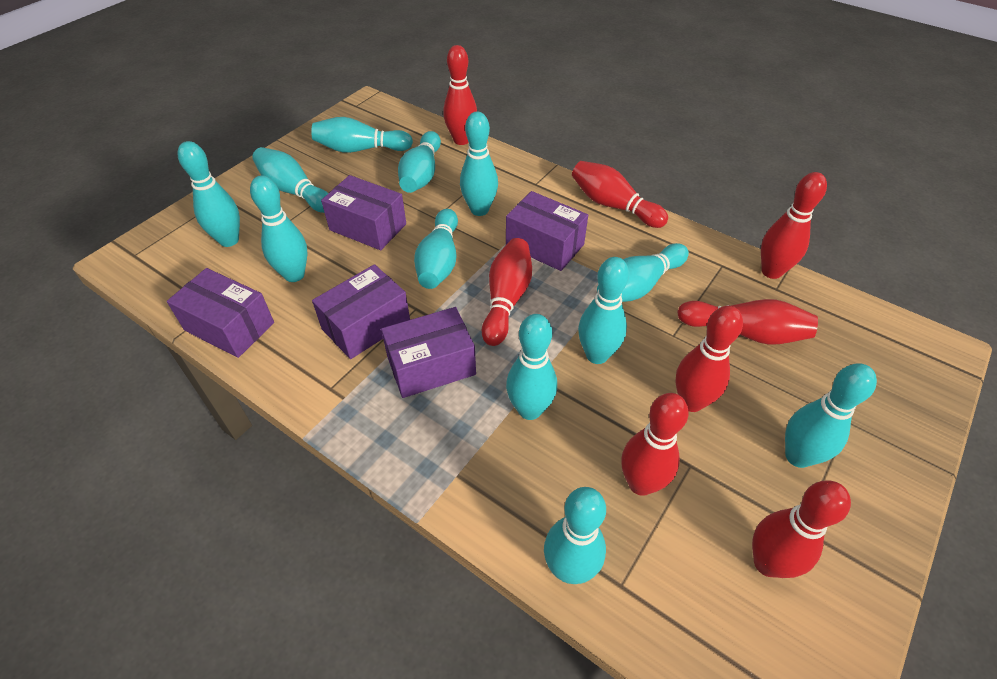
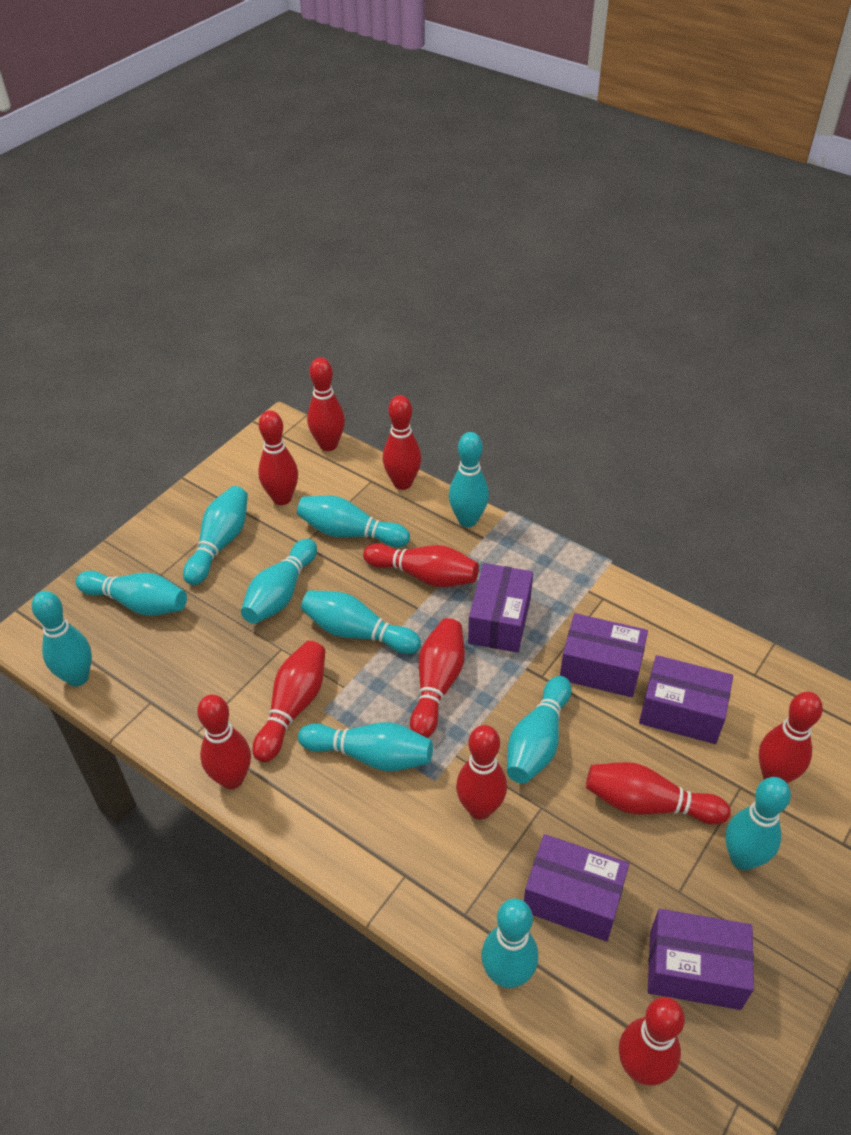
red bowling pin: [443,45,477,145] [482,238,532,346] [572,161,668,228] [621,393,689,496] [675,306,743,412] [677,299,818,345] [752,480,851,578] [761,172,827,279] = 8 -> [197,695,251,789] [253,641,325,762] [258,410,298,505] [307,357,345,451] [363,543,479,587] [383,395,421,490] [410,618,465,738] [456,725,507,820] [586,762,731,825] [619,997,685,1086] [759,692,823,783] = 11
turquoise bowling pin: [178,141,240,247] [250,175,307,282] [252,147,328,213] [311,117,413,153] [398,131,441,193] [414,209,458,289] [460,112,498,216] [506,314,557,420] [544,487,606,584] [578,257,629,364] [597,243,689,302] [785,363,877,468] = 12 -> [32,591,92,687] [76,571,187,616] [183,486,248,585] [241,539,317,624] [297,496,410,547] [298,722,433,771] [301,590,421,654] [449,432,489,527] [481,899,538,988] [507,676,572,784] [725,777,791,870] = 11

